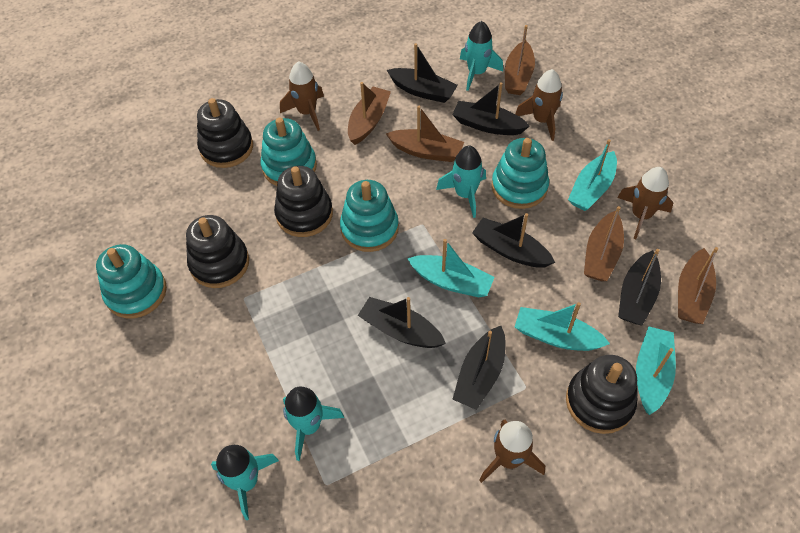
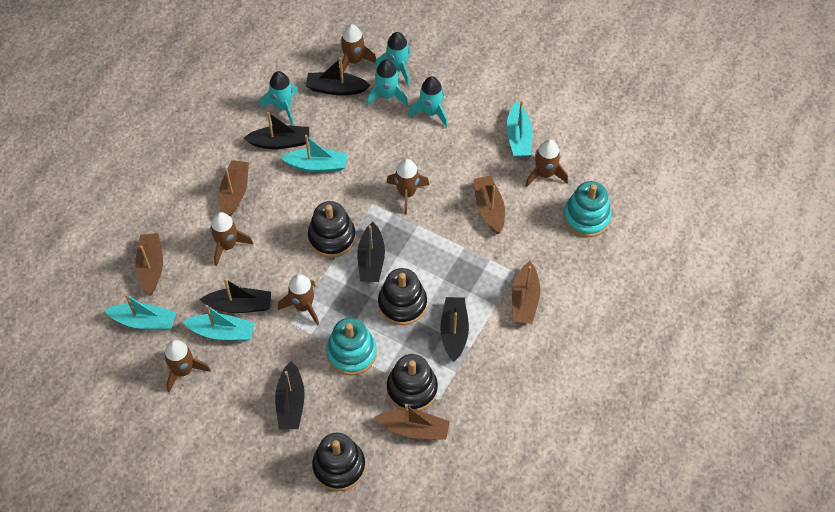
brown rocket: [280,61,324,131] [479,420,545,483] [515,69,563,141] [617,167,673,239] = 4 -> [164,340,211,393] [210,212,253,266] [278,274,319,326] [341,24,376,72] [386,159,430,215] [525,140,568,187] = 6
turquoise stacking toy: [96,244,167,318] [261,117,317,186] [340,180,399,252] [491,138,549,209] = 4 -> [326,318,377,376] [563,181,611,237] = 2

